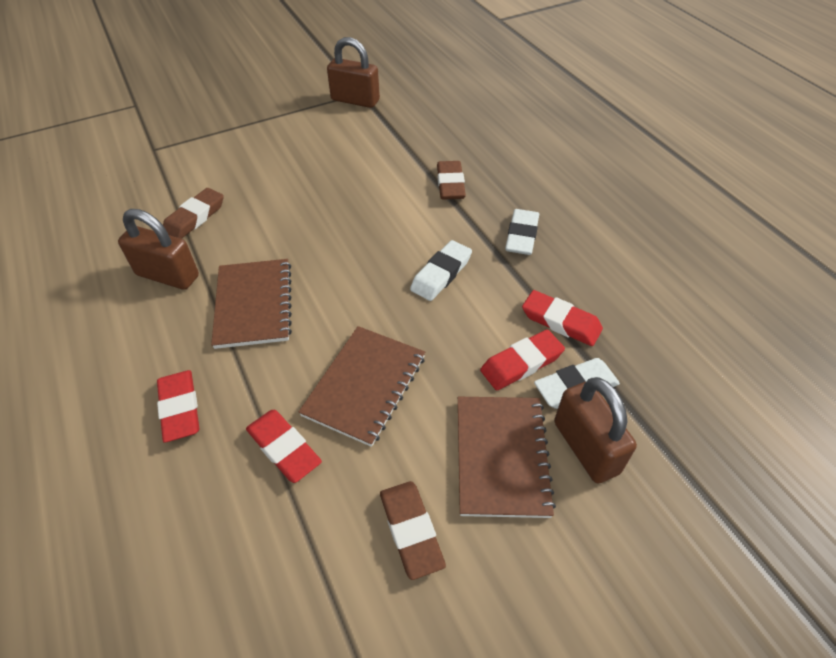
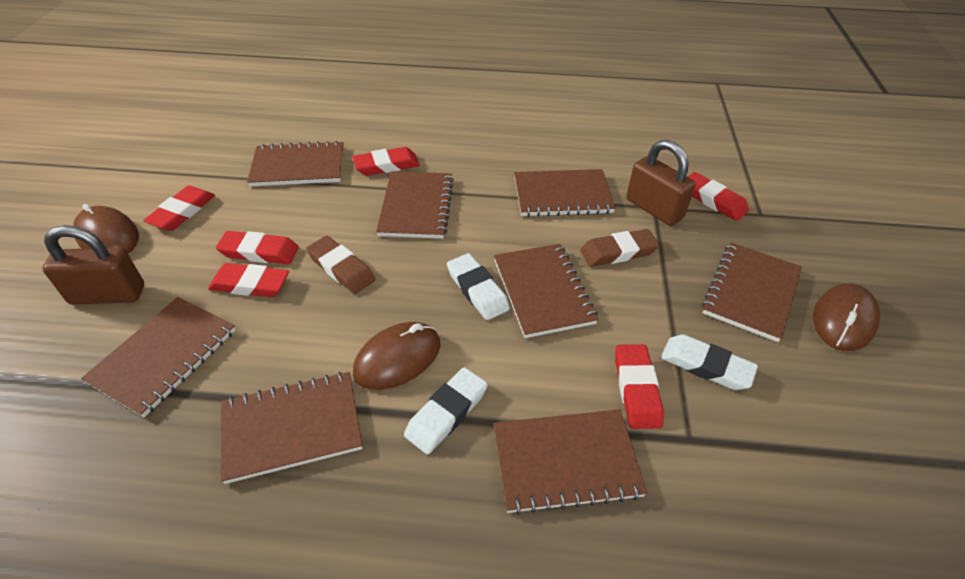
brown eraser: [163,188,224,239] [380,481,446,580] [437,161,466,200] = 3 -> [306,236,375,294] [580,229,659,267] = 2
brown mouse: none = 0 -> [73,204,139,253] [353,322,440,390] [813,283,880,351] = 3
brown notebook: [211,259,292,349] [299,326,425,447] [458,397,556,518] = 3 -> [81,297,236,418] [221,372,363,484] [247,141,344,186] [376,171,454,239] [493,409,647,515] [494,244,598,338] [514,169,616,217] [702,243,802,342] = 8
brown padlock: [118,209,199,290] [327,37,380,108] [554,377,637,483] = 3 -> [42,225,144,305] [626,140,696,226] = 2
red eraser: [157,370,200,443] [246,410,322,483] [480,330,565,390] [522,290,603,346] = 4 -> [143,186,215,231] [208,263,289,297] [216,231,299,264] [352,147,420,176] [615,344,664,429] [688,172,749,221] = 6

